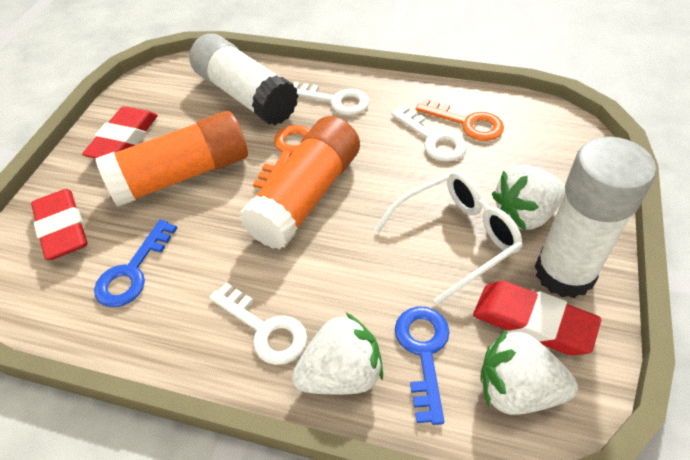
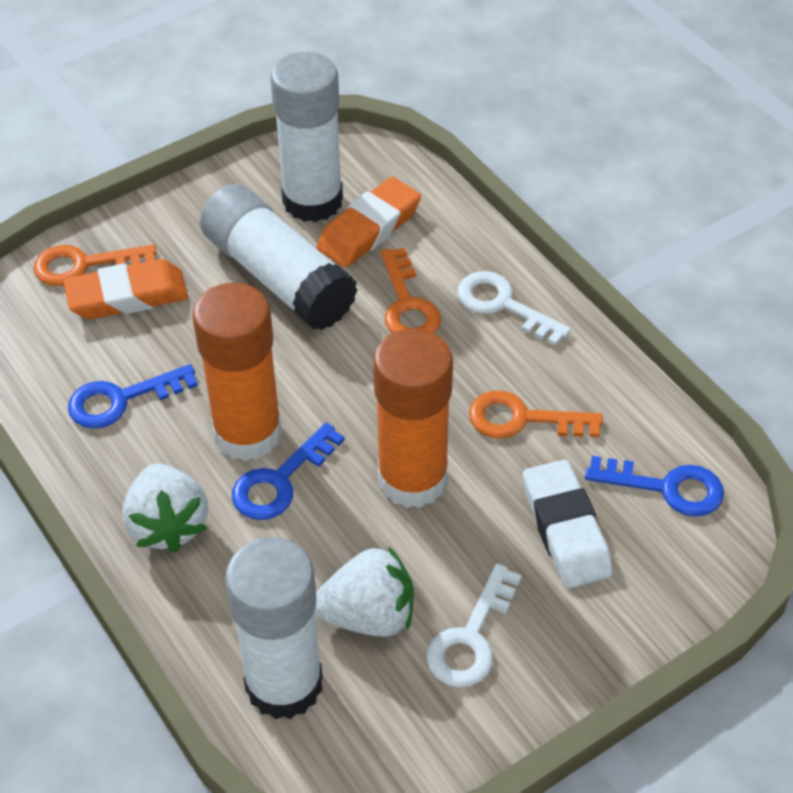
blue key: [94,219,177,307] [395,306,450,425] = 2 -> [68,364,198,429] [232,423,345,520] [585,456,724,517] = 3
orange eraser: none = 0 -> [63,259,188,319] [316,177,421,268] = 2
orange key: [253,125,310,189] [416,98,504,141] = 2 -> [34,245,157,286] [381,248,441,333] [469,390,603,439] = 3
red eraser: [31,189,88,260] [82,106,158,158] [473,281,601,355] = 3 -> none = 0
white eraser: none = 0 -> [523,460,613,588] = 1
white glasses: [374,172,523,305] = 1 -> none = 0
white glue stick: [189,33,298,126] [535,136,656,298] = 2 -> [200,184,358,331] [225,537,323,719] [270,52,343,222] = 3
white key: [209,282,307,365] [293,82,370,115] [391,105,467,162] = 3 -> [426,563,522,687] [457,271,571,346] = 2
white strawberry: [292,312,383,395] [480,329,578,415] [492,165,565,231] = 3 -> [122,464,208,553] [315,546,414,637] = 2

